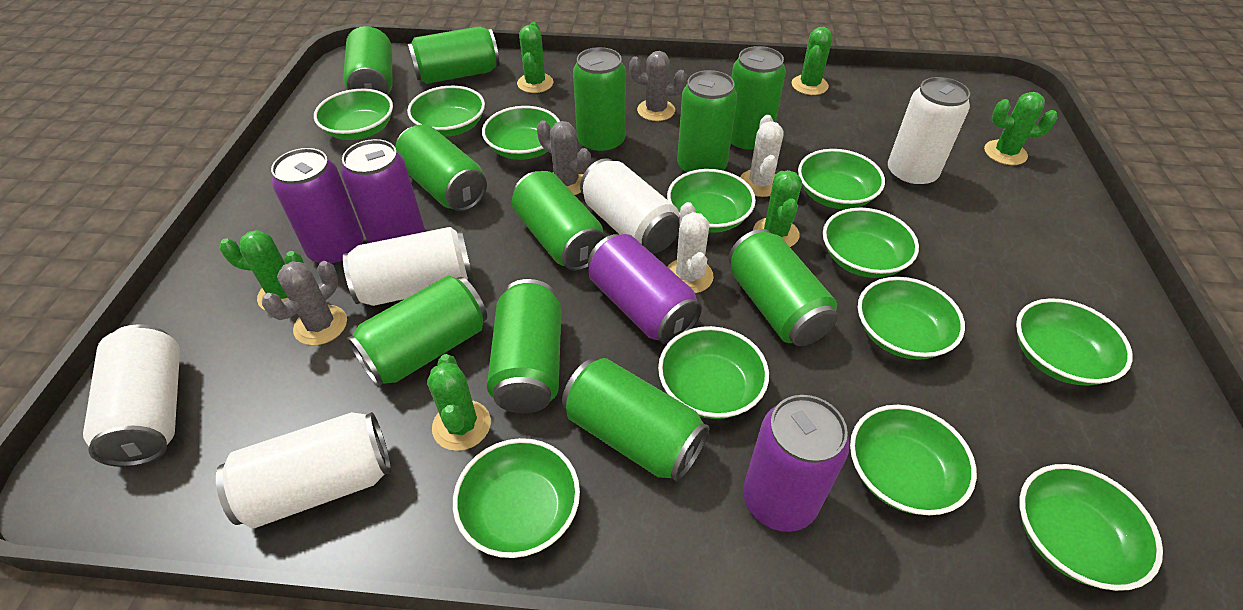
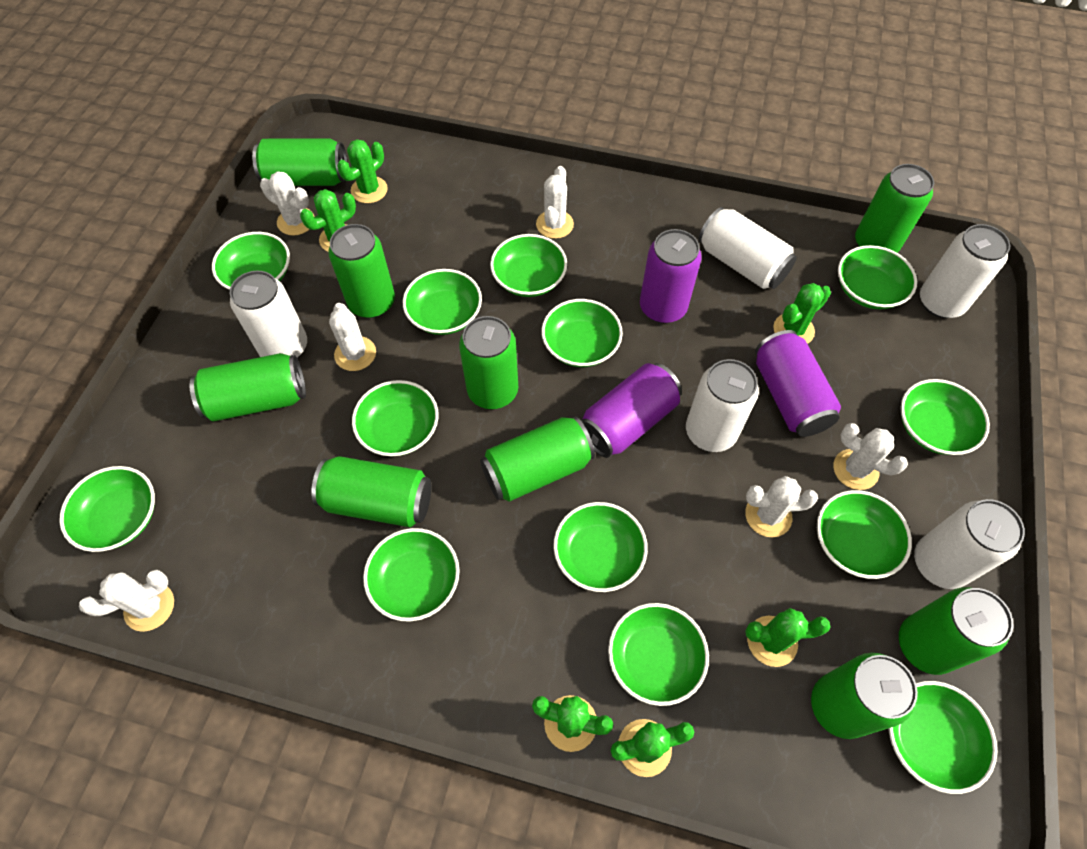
green bowl: [314,89,393,140] [407,86,485,137] [453,438,580,558] [482,106,560,160] [658,326,769,419] [667,169,756,233] [798,149,885,209] [823,208,919,278] [850,405,977,515] [858,277,965,360] [1016,298,1133,386] [1019,464,1163,591] = 12 -> [59,466,155,552] [212,232,290,290] [352,380,439,456] [363,528,460,622] [403,269,482,335] [490,234,567,297] [541,299,623,367] [553,502,648,592] [608,603,709,706] [817,490,912,579] [838,245,917,309] [888,681,997,794] [900,379,990,455] = 13
green can: [343,26,392,95] [347,276,487,387] [395,124,487,212] [408,26,500,84] [487,279,562,414] [512,171,606,271] [562,358,709,482] [573,47,626,154] [677,70,737,173] [729,229,838,346] [731,46,786,153] = 11 -> [189,353,306,422] [252,138,347,186] [311,456,431,527] [328,224,395,318] [459,316,518,409] [480,416,595,502] [811,653,918,739] [855,164,934,253] [899,587,1014,675] = 9
grey cactus: [262,261,347,345] [537,120,591,195] [629,51,687,121] = 3 -> none = 0
purple can: [271,148,364,266] [341,139,425,243] [588,234,702,345] [743,395,850,532] = 4 -> [581,363,682,458] [640,229,702,323] [755,330,841,437] = 3
white cactus: [667,202,714,293] [740,115,784,197] = 2 -> [79,570,174,632] [260,171,315,236] [329,303,376,371] [536,166,574,239] [745,476,818,537] [833,423,908,490] = 6

